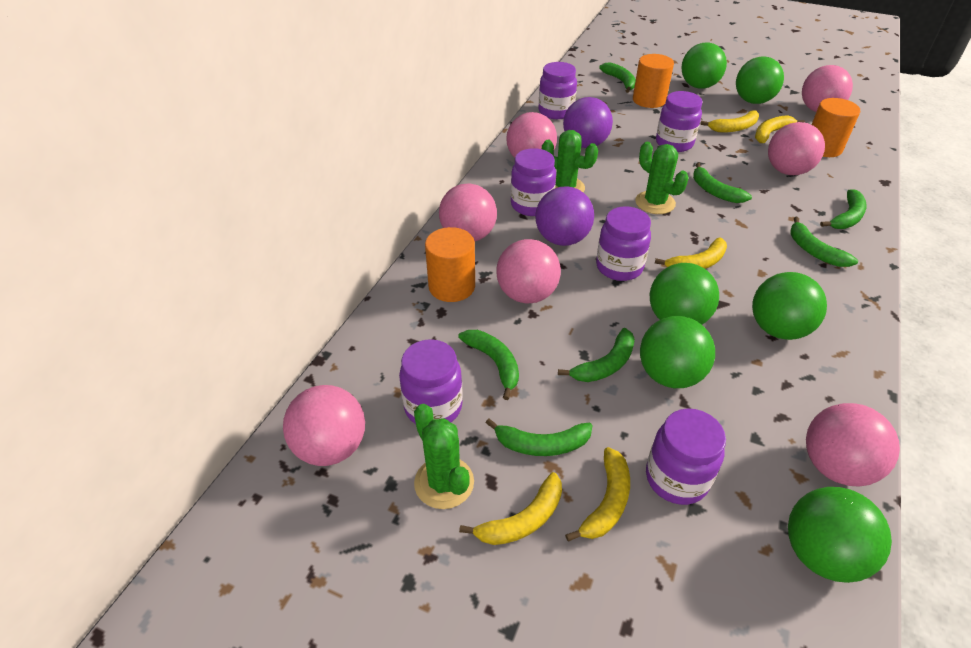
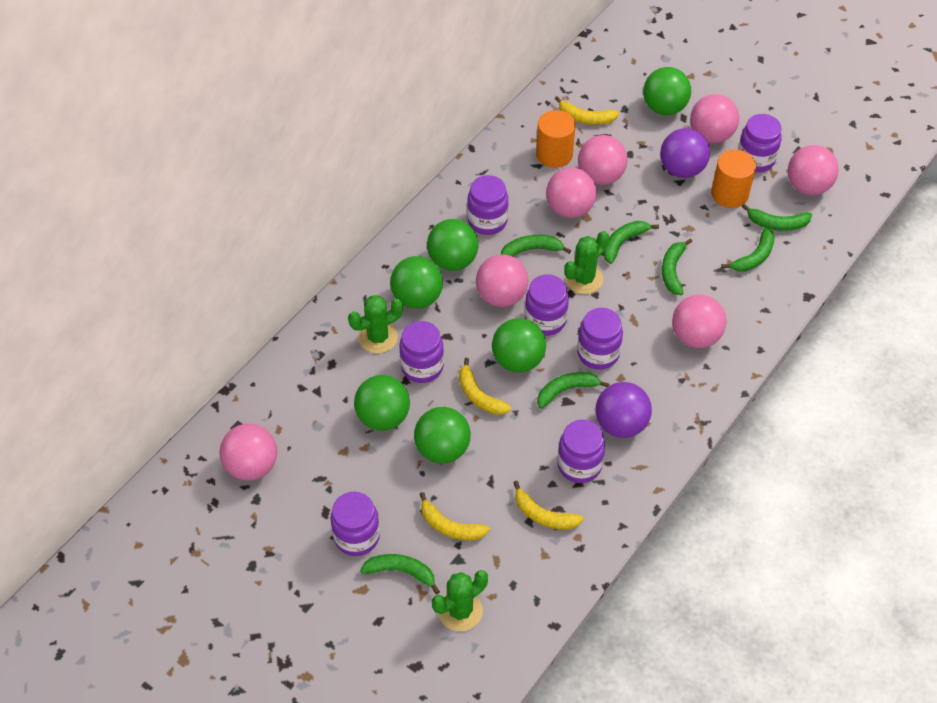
orange cylinder: [425,227,475,302] [633,54,674,108] [812,98,860,157] = 3 -> [536,110,575,168] [711,150,756,208] = 2
purple jar: [399,339,463,424] [511,148,556,216] [539,62,577,119] [596,206,651,281] [646,408,726,505] [656,91,702,152] = 6 -> [330,492,380,556] [399,321,444,383] [467,175,508,235] [525,274,569,336] [557,420,605,483] [577,308,623,370] [738,114,782,172] = 7
yellow banana: [459,472,562,545] [565,447,630,541] [655,237,727,269] [700,110,759,133] [755,115,805,143] = 5 -> [420,492,490,540] [459,358,511,415] [513,481,584,530] [555,96,619,125] = 4

